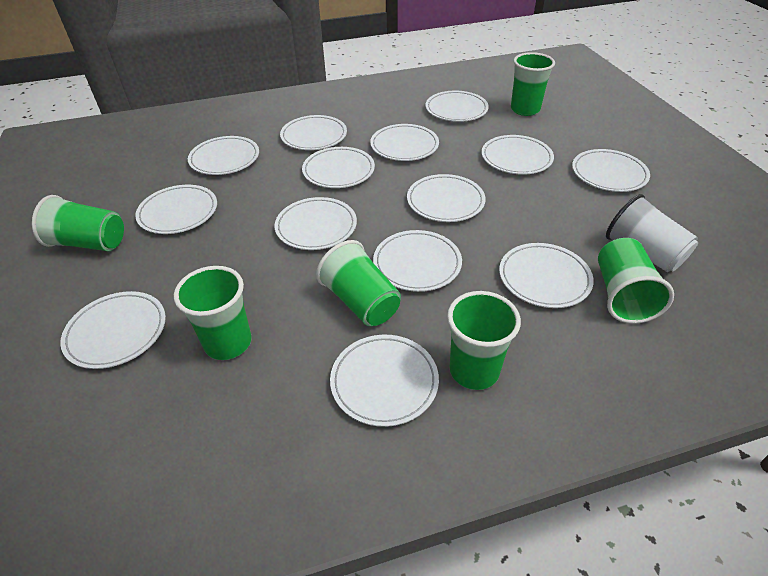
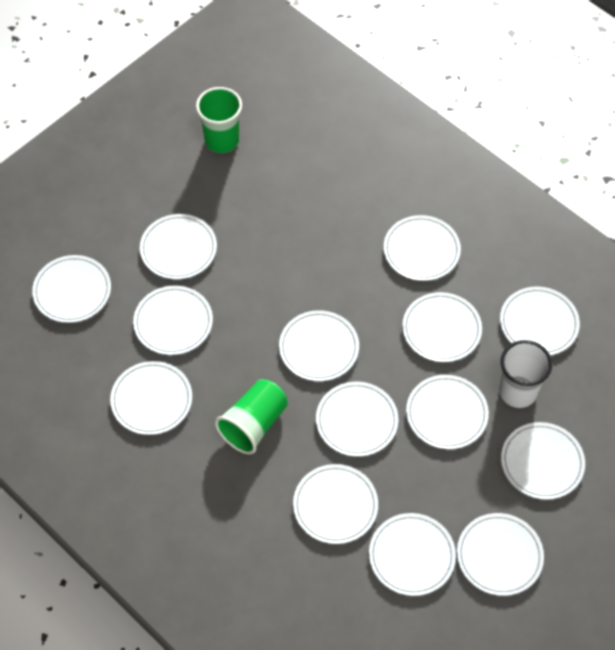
green cup: [32,195,124,251] [174,266,252,360] [316,240,401,326] [447,291,521,390] [511,52,555,116] [598,238,674,324] = 6 -> [196,87,242,153] [215,379,288,454] = 2

